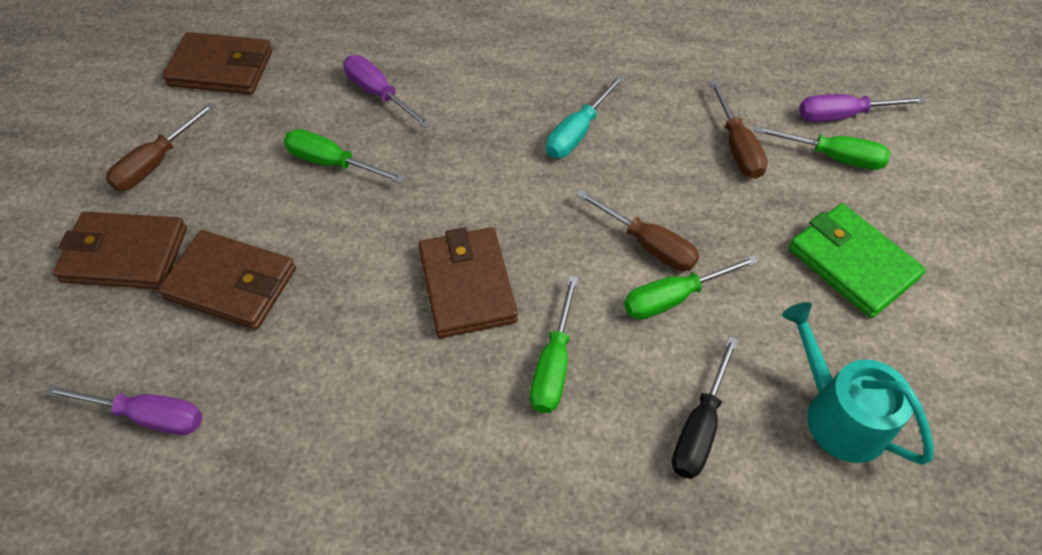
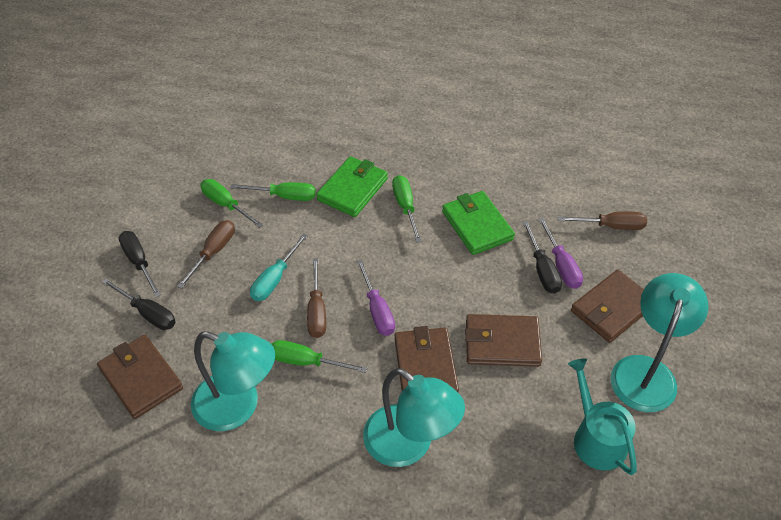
black screwdriver: [672,336,738,479] = 1 -> [102,278,176,330] [119,231,161,297] [523,221,562,294] = 3
green wallet: [789,203,926,318] = 1 -> [316,156,388,217] [442,191,515,255] = 2
purple screwdriver: [45,385,202,435] [343,55,431,128] [799,94,926,122] = 3 -> [356,259,395,336] [538,217,583,289] = 2
turquoise lamp: none = 0 -> [191,331,275,431] [363,368,465,467] [611,273,709,412] = 3

